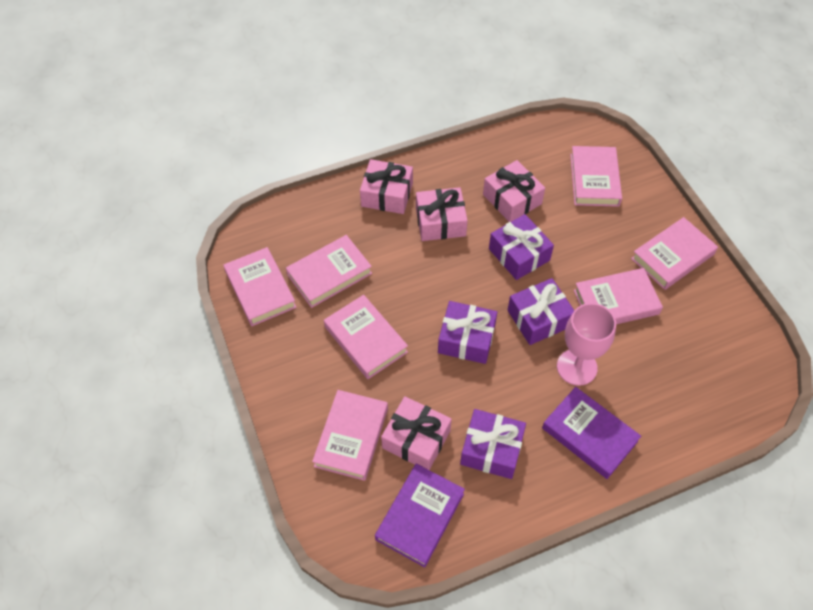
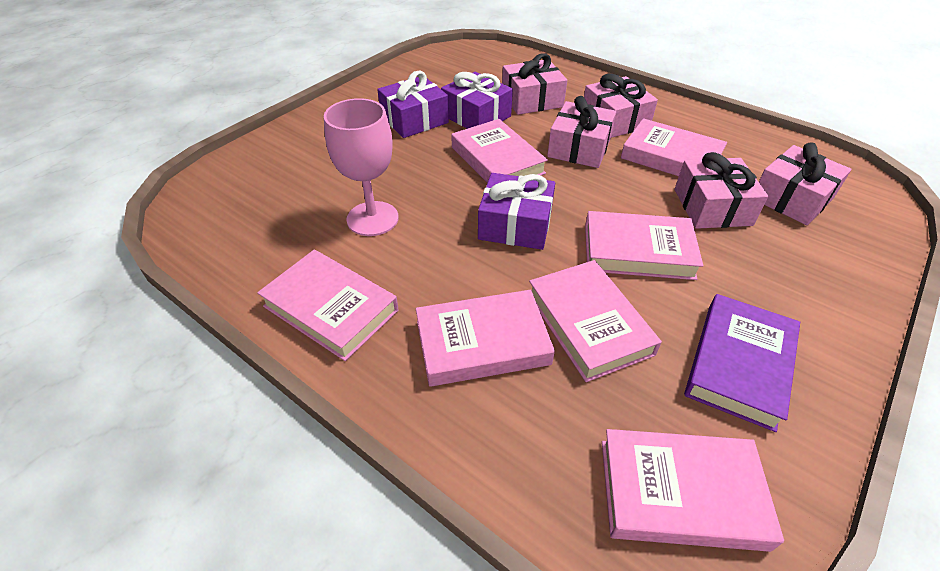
pink gift: [360,159,413,214] [381,396,452,470] [416,187,468,241] [483,160,545,222] = 4 -> [502,53,567,115] [547,96,616,168] [584,74,658,138] [674,152,768,229] [759,143,852,225] = 5
purple book: [375,464,465,567] [542,387,641,479] = 2 -> [684,294,800,432] = 1
purple gift: [438,301,497,364] [460,409,526,479] [489,214,554,280] [508,278,574,345] = 4 -> [377,71,449,138] [441,72,513,129] [478,173,555,250] = 3

